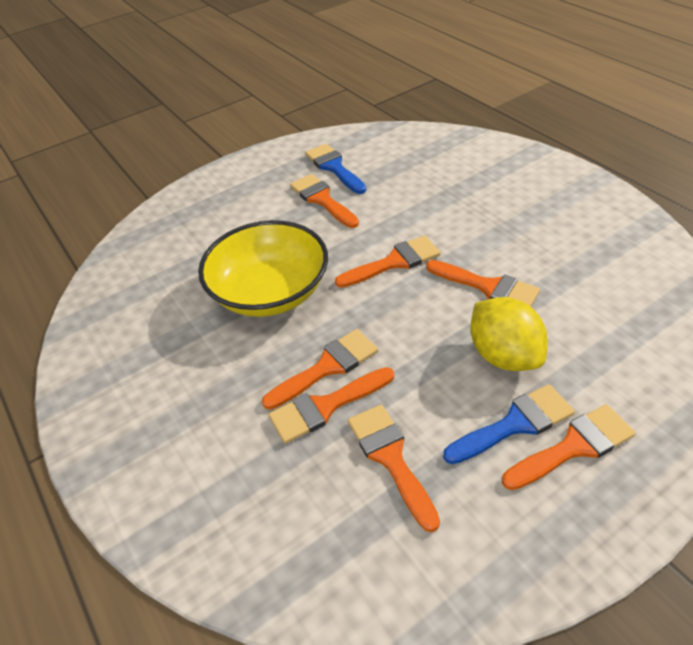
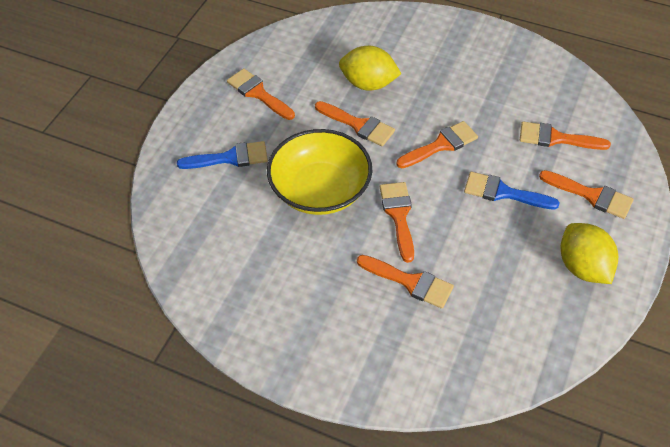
yellow lemon: [470,297,548,371] = 1 -> [339,46,402,91] [561,223,618,284] = 2

